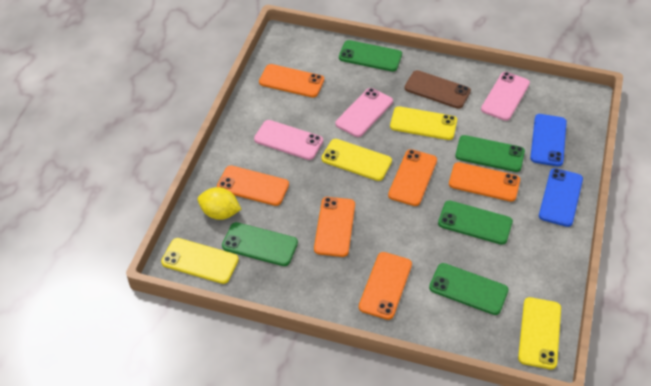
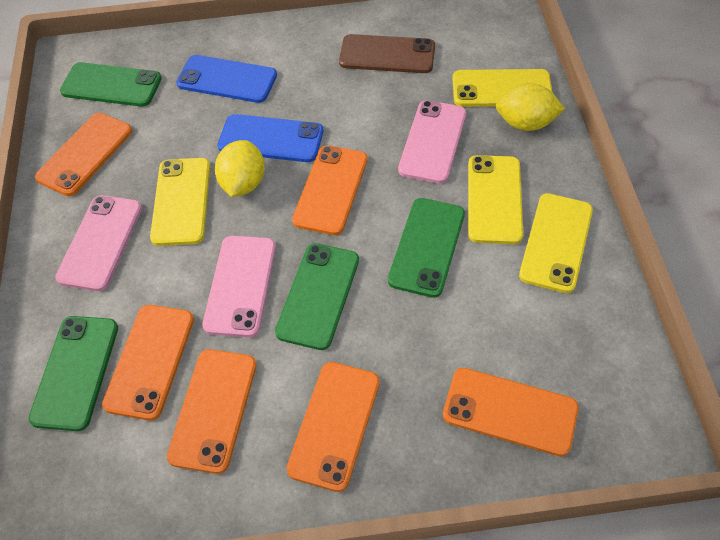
green phone: [222,222,298,266] [339,40,402,71] [429,263,509,315] [438,200,513,245] [455,135,525,172] = 5 -> [29,316,118,431] [60,62,162,107] [275,243,359,350] [388,198,465,298] = 4
yellow lemon: [198,187,241,220] = 1 -> [215,140,265,197] [496,83,565,131] = 2

